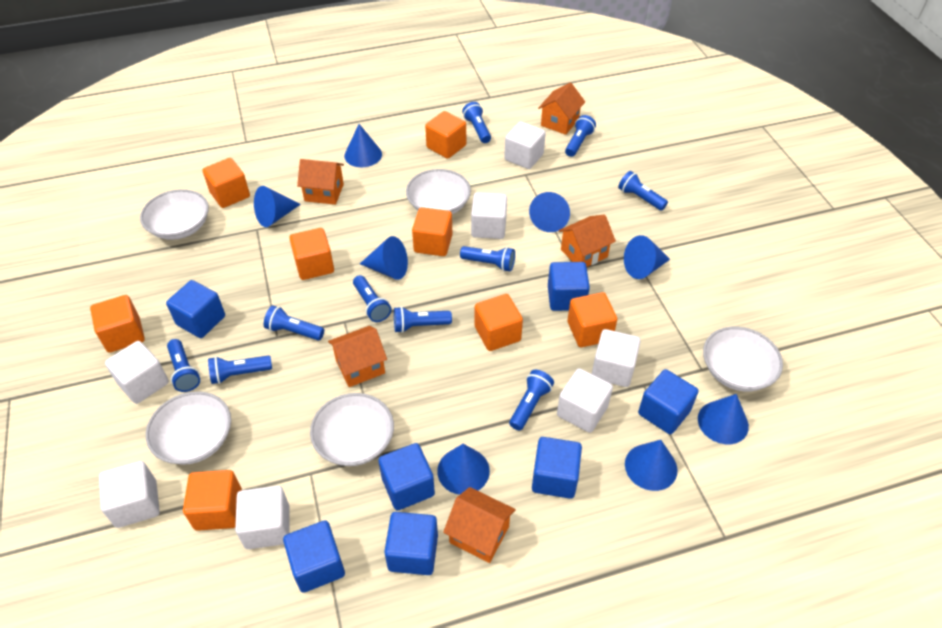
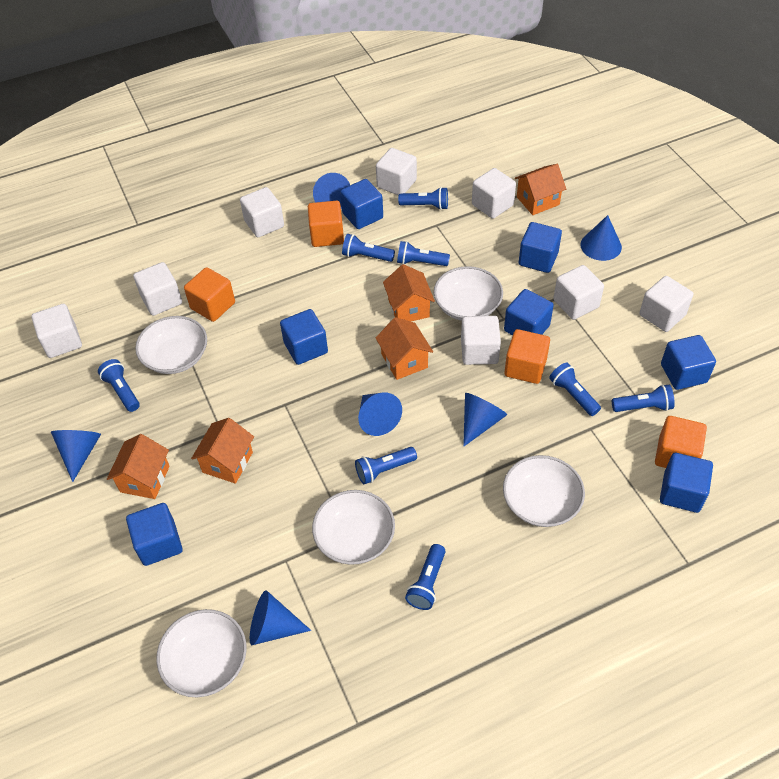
blue cone: [254,186,301,227] [344,124,382,167] [360,236,408,280] [437,444,490,495] [529,192,570,232] [624,235,670,279] [625,440,677,491] [698,394,749,444] = 8 -> [51,430,101,482] [250,590,311,645] [313,173,350,209] [358,393,402,436] [463,393,507,447] [581,215,622,261] = 6
blue flashlight: [167,339,200,392] [208,355,272,384] [264,305,324,340] [353,275,391,322] [394,306,452,333] [460,246,515,272] [462,102,491,143] [509,370,554,431] [565,115,596,157] [618,171,668,211] = 10 -> [98,359,140,412] [342,234,395,262] [355,447,417,484] [397,241,450,266] [398,187,448,210] [405,544,446,610] [549,362,601,416] [612,385,675,412] = 8
orange cube: [90,295,145,353] [183,470,242,531] [202,158,250,208] [289,228,334,280] [412,207,452,256] [425,111,466,159] [475,294,523,351] [567,292,617,347] = 8 -> [184,267,235,322] [308,201,344,247] [504,329,550,384] [655,416,707,468] = 4
white cube: [99,461,160,528] [105,341,169,404] [235,486,290,549] [471,192,507,239] [504,121,546,169] [557,368,613,433] [592,329,641,387] = 7 -> [31,304,82,358] [133,262,182,316] [240,187,284,237] [376,148,417,196] [461,316,501,365] [472,168,516,219] [553,265,604,320] [639,276,693,332] = 8

